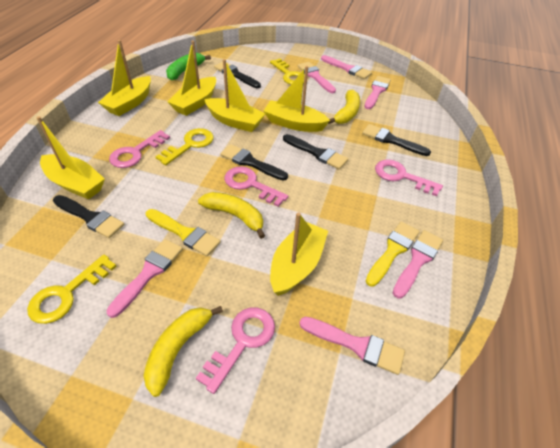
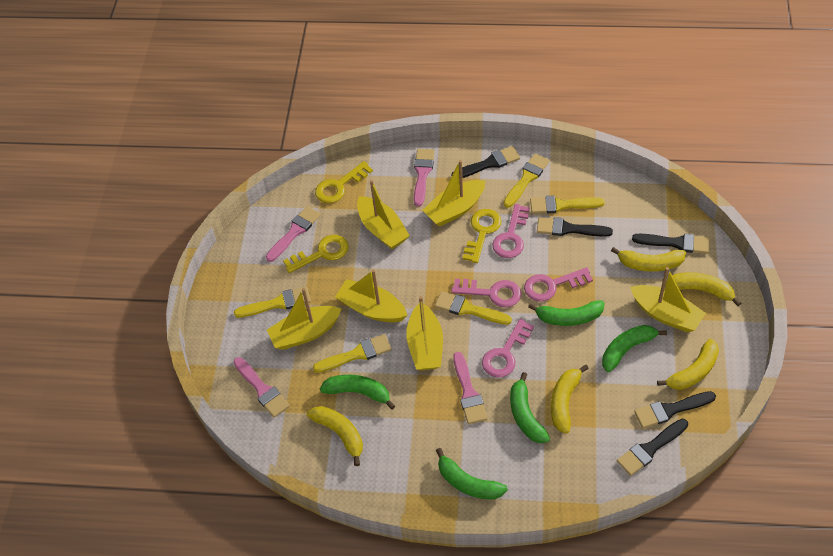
green banana: [166,53,211,80] = 1 -> [320,375,395,409] [436,448,508,500] [510,372,550,443] [528,301,605,326] [602,325,667,372] = 5
pink brush: [106,239,183,318] [298,62,336,93] [299,317,405,375] [321,55,372,79] [365,76,391,109] [393,230,443,298] = 6 -> [234,357,290,418] [266,206,321,262] [414,149,435,207] [453,352,488,424] = 4
yellow banana: [143,306,223,397] [198,192,265,239] [328,89,360,124] = 3 -> [307,406,363,466] [551,365,589,434] [611,247,686,272] [657,339,719,390] [665,272,741,306] = 5
yellow brush: [146,209,221,256] [366,222,420,287] = 2 -> [234,286,311,318] [313,334,392,373] [435,291,512,325] [503,153,550,208] [530,195,605,214] = 5

